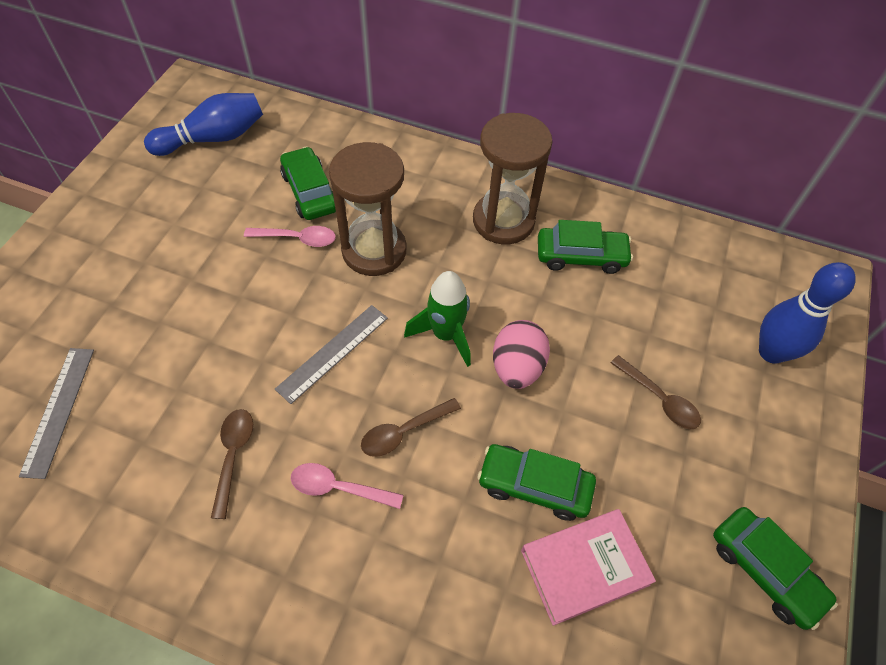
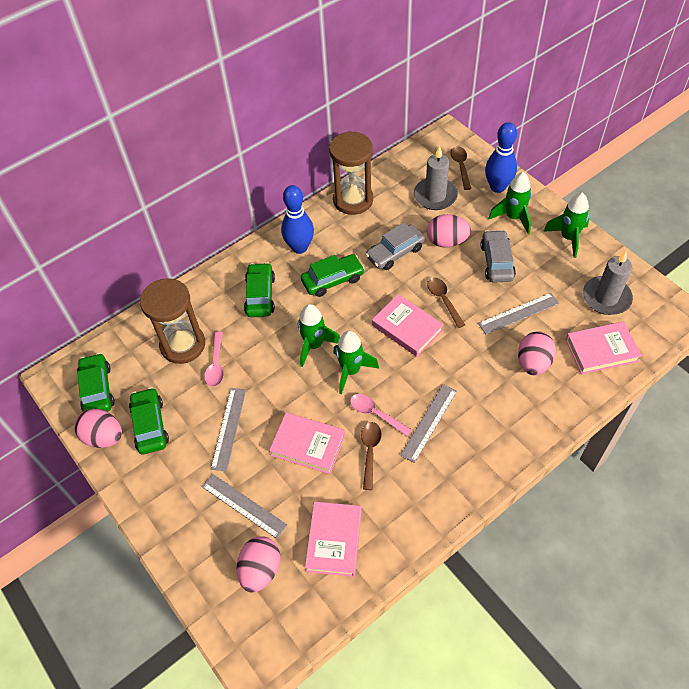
green rocket: [404,271,471,367] = 1 -> [298,304,340,367] [333,331,379,394] [488,172,532,234] [543,193,589,258] = 4
grey candle: none = 0 -> [414,146,458,210] [583,251,633,315] = 2
grey car: none = 0 -> [365,222,425,270] [480,230,516,283] = 2
grey ruler: [19,348,94,479] [275,305,388,404] = 2 -> [202,474,287,539] [211,388,246,471] [400,384,457,463] [478,293,559,334] = 4
pink book: [521,509,656,626] = 1 -> [269,412,345,474] [305,502,362,577] [372,294,444,357] [566,321,642,374] = 4
pink egg: [493,320,550,389] = 1 -> [74,409,122,448] [237,536,281,593] [427,214,471,247] [518,331,556,376] = 4

